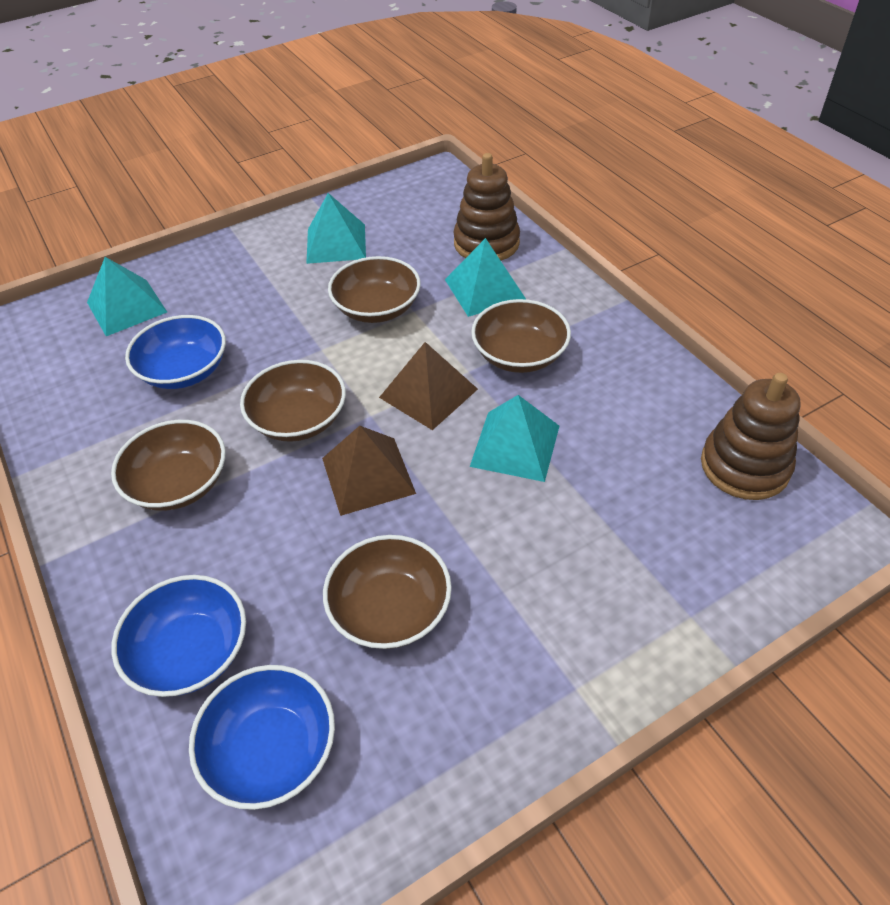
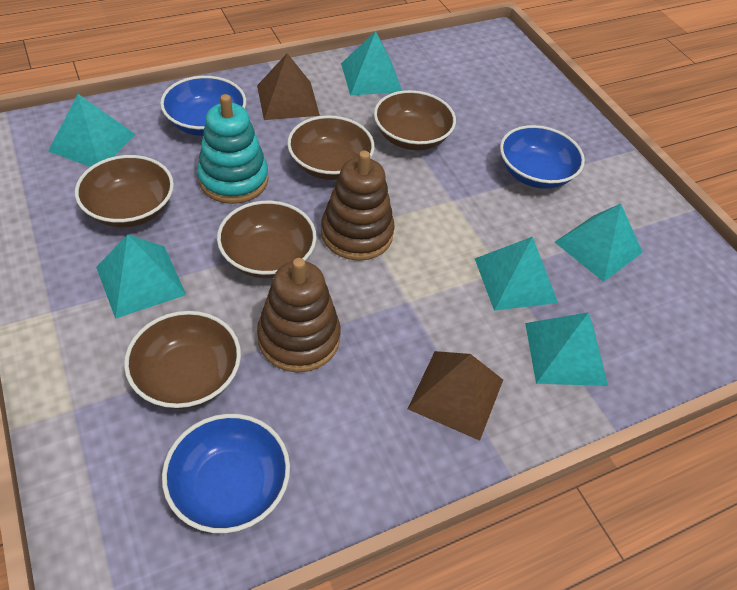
turquoise pyramid: [87,257,167,336] [306,193,366,264] [445,238,526,317] [470,395,559,482] = 4 -> [48,94,136,167] [96,234,186,319] [341,31,402,95] [475,236,558,311] [525,313,608,386] [555,203,643,282] = 6
turquoise stacking toy: none = 0 -> [197,94,269,204] = 1

